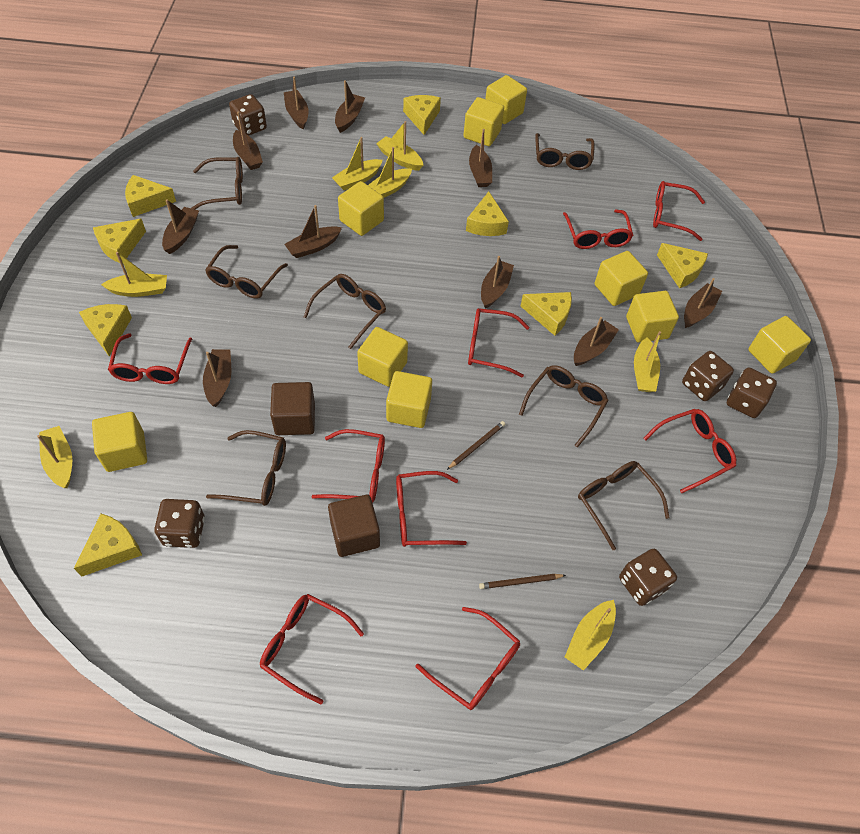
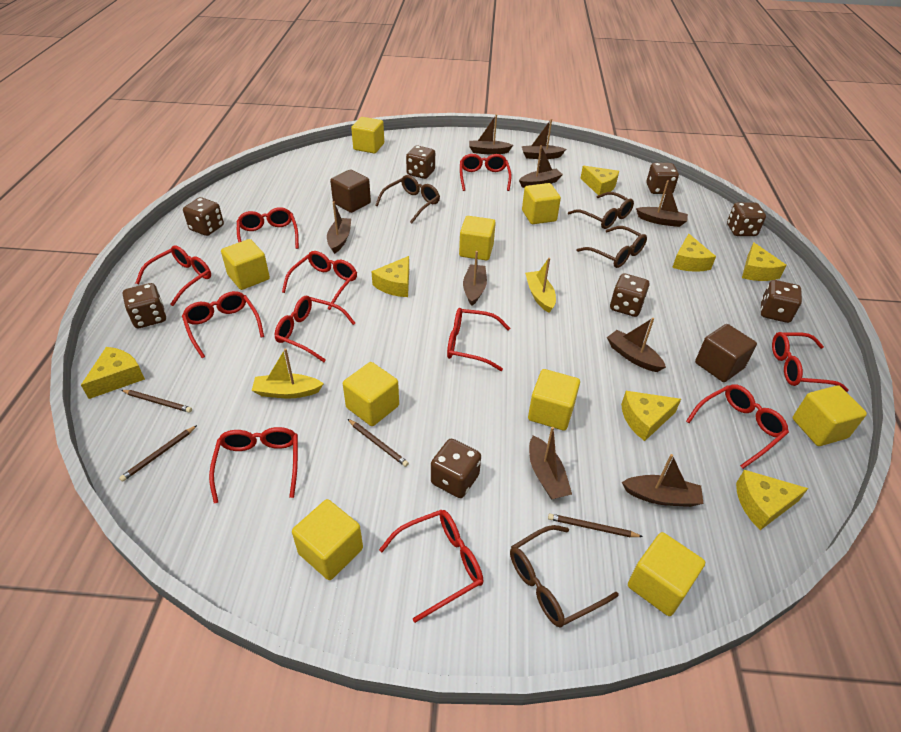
brown boat: [162,199,199,254] [203,349,231,407] [233,111,263,170] [284,76,308,129] [284,205,342,258] [335,80,365,133] [469,129,492,187] [481,256,514,309] [574,317,619,366] [684,278,722,328] = 10 -> [327,201,351,254] [463,251,487,306] [469,114,513,155] [519,145,563,188] [522,119,566,159] [529,427,572,500] [607,318,666,372] [622,454,704,507] [636,180,688,227] = 9
brown dice: [154,499,205,548] [229,94,267,136] [619,549,677,606] [682,351,734,401] [727,367,777,418] = 5 -> [123,283,166,328] [183,197,224,236] [406,145,435,179] [431,438,481,498] [610,273,649,317] [646,163,679,194] [727,202,766,236] [761,280,802,323] = 8
brown glasses: [191,157,243,209] [205,245,288,299] [206,430,286,506] [304,274,386,349] [519,365,609,448] [535,133,595,170] [578,461,669,550] = 7 -> [375,175,440,223] [510,525,619,627] [568,192,634,229] [577,226,647,268] = 4
brown pencil: [447,421,505,470] [479,574,566,589] = 2 -> [119,425,197,482] [121,390,192,413] [348,419,409,467] [548,514,643,537] = 4
red glasses: [108,333,192,384] [260,594,364,704] [312,429,385,503] [396,471,467,547] [416,607,520,710] [468,308,529,378] [563,209,633,249] [643,409,736,493] [653,181,705,241] = 9 -> [136,245,211,306] [182,291,264,358] [209,427,298,503] [237,207,299,249] [275,296,355,362] [282,251,357,310] [379,510,483,623] [447,308,510,371] [460,154,511,191] [686,384,789,469] [772,332,849,392] = 11
yellow boat: [37,426,72,488] [101,252,167,297] [332,137,383,190] [368,147,412,198] [376,121,423,171] [565,600,616,671] [634,331,661,392] = 7 -> [252,348,324,399] [525,258,556,313] = 2
yellow cheese: [74,514,142,577] [79,304,132,356] [93,219,146,263] [125,175,176,217] [403,95,441,135] [466,191,509,236] [521,292,572,336] [657,243,708,288] = 8 -> [81,347,145,399] [371,256,409,297] [581,166,619,195] [621,391,681,441] [672,234,716,272] [736,470,809,530] [742,242,786,281] = 7

